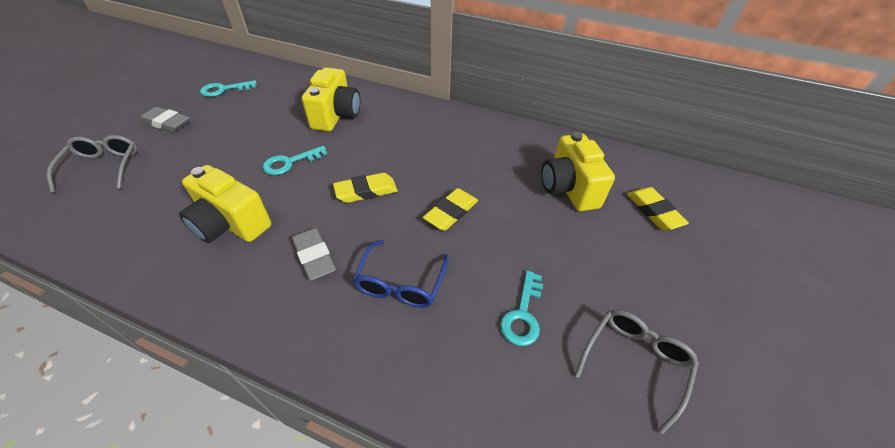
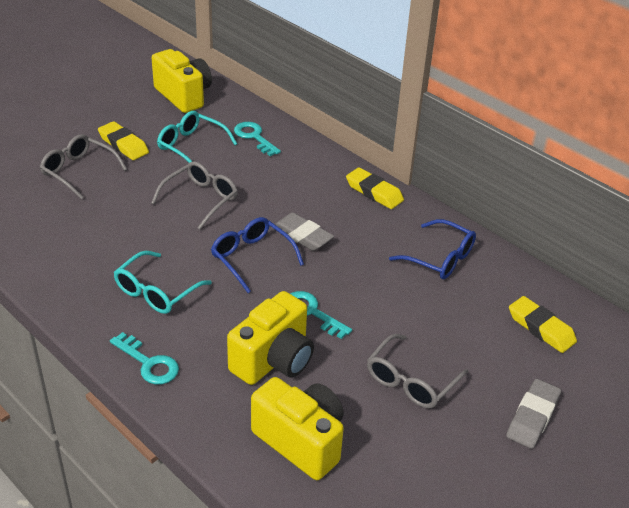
blue glasses: [353,240,448,308] = 1 -> [211,217,304,293] [389,219,476,279] = 2
grey glasses: [47,135,137,193] [575,309,699,434] = 2 -> [40,134,127,199] [151,161,238,229] [367,334,468,408] = 3
turquoise glasses: none = 0 -> [114,251,212,314] [157,111,237,163] = 2

